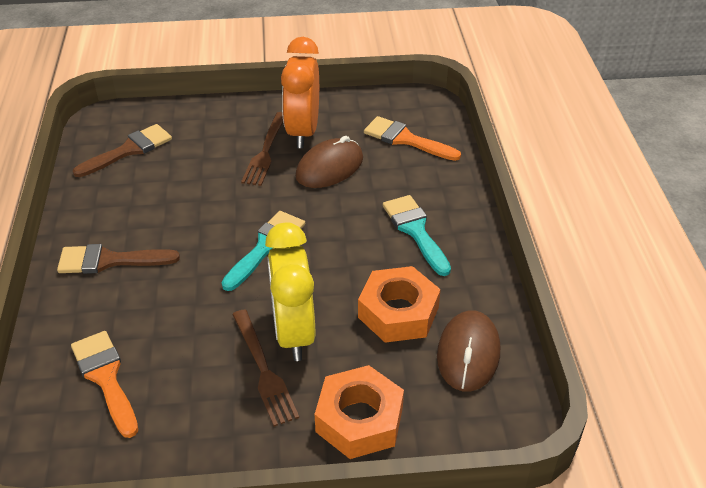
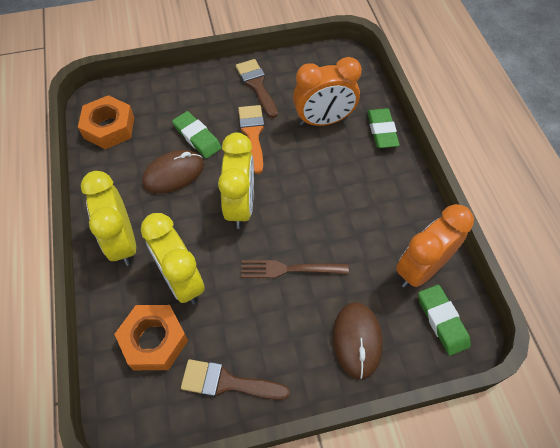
brown fork: [232,309,299,427] [241,112,283,186] = 2 -> [241,260,349,278] = 1
green eraser: none = 0 -> [172,111,222,159] [367,108,400,148] [418,285,471,356] = 3
orange brush: [71,331,138,438] [364,116,461,161] = 2 -> [238,105,264,174] = 1
orange clock: [281,37,319,148] = 1 -> [293,57,362,126] [396,204,474,288] = 2
turquoise brush: [221,211,305,291] [383,195,451,276] = 2 -> none = 0
yellow clock: [265,223,315,361] = 1 -> [81,171,136,266] [141,213,205,305] [218,132,254,229] = 3

